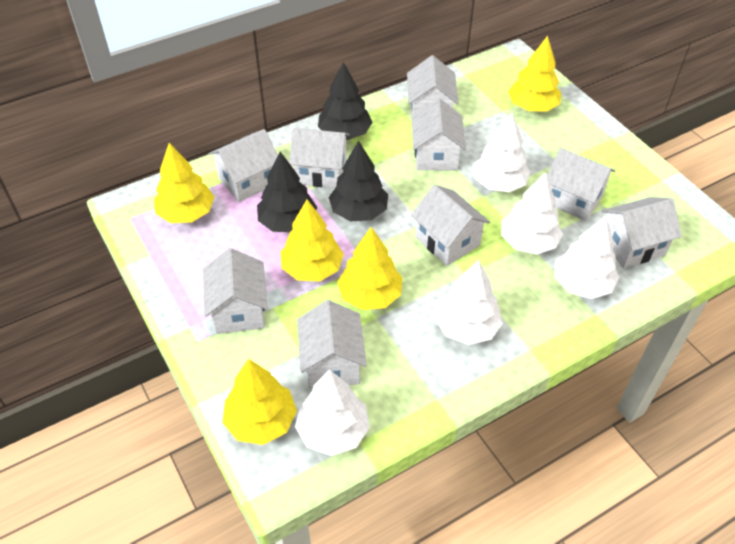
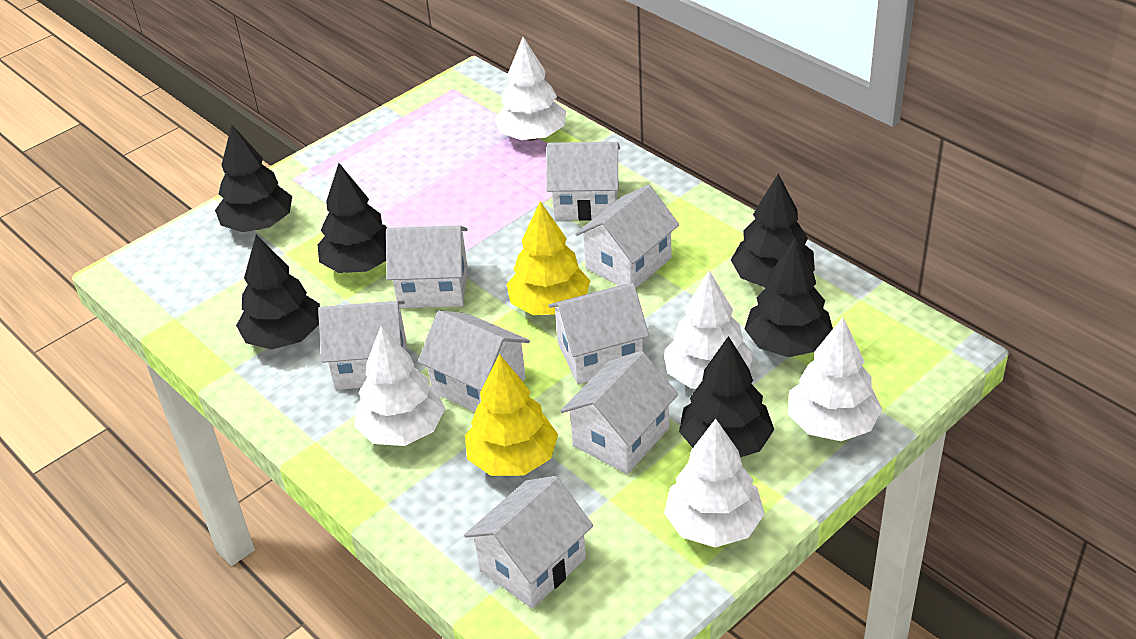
black tree: [257,152,317,232] [318,62,373,140] [329,141,388,221] = 3 -> [215,125,292,232] [236,235,320,350] [318,163,387,273] [679,336,774,457] [731,174,815,288] [745,238,833,357] = 6
white house: [203,248,268,334] [209,129,278,202] [289,128,350,188] [297,300,367,389] [407,55,459,115] [411,98,466,170] [411,185,490,266] [547,148,615,221] [602,197,682,268] = 9 -> [318,301,406,390] [386,226,468,308] [418,310,530,412] [464,476,593,609] [547,142,620,221] [548,283,649,384] [560,351,678,474] [575,185,679,288] = 8
yellow tree: [154,143,214,223] [223,359,297,445] [280,200,344,281] [337,227,402,310] [508,36,561,112] = 5 -> [465,354,558,476] [507,201,590,315] = 2

